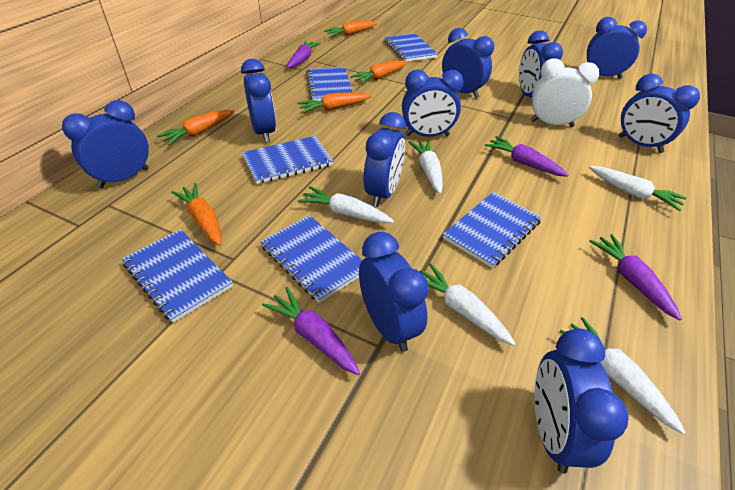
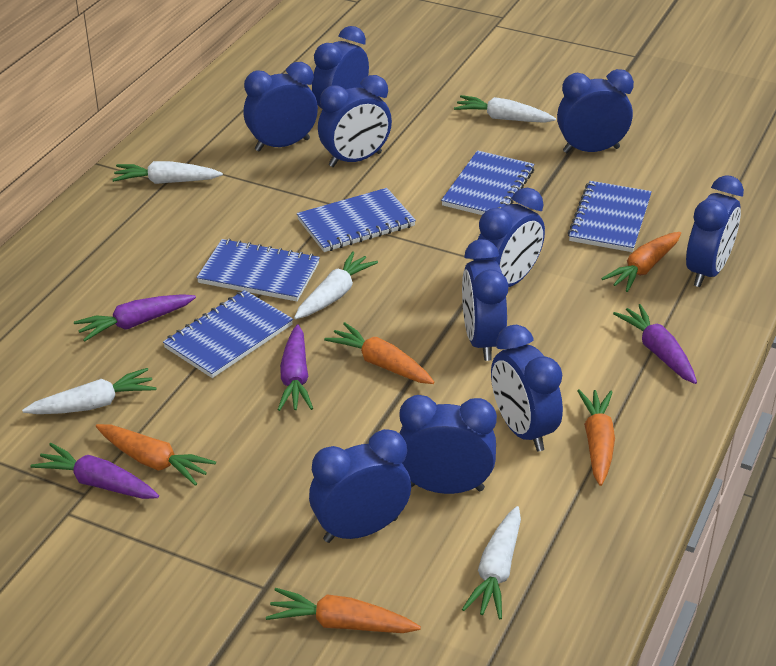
blue notebook: [122,229,233,323] [242,136,333,184] [260,215,363,303] [306,67,353,101] [384,33,438,62] [443,192,542,268] = 6 -> [163,290,293,378] [197,239,320,301] [297,188,416,252] [441,150,534,215] [568,181,652,252] = 5
white clock: [531,58,599,127] = 1 -> none = 0

